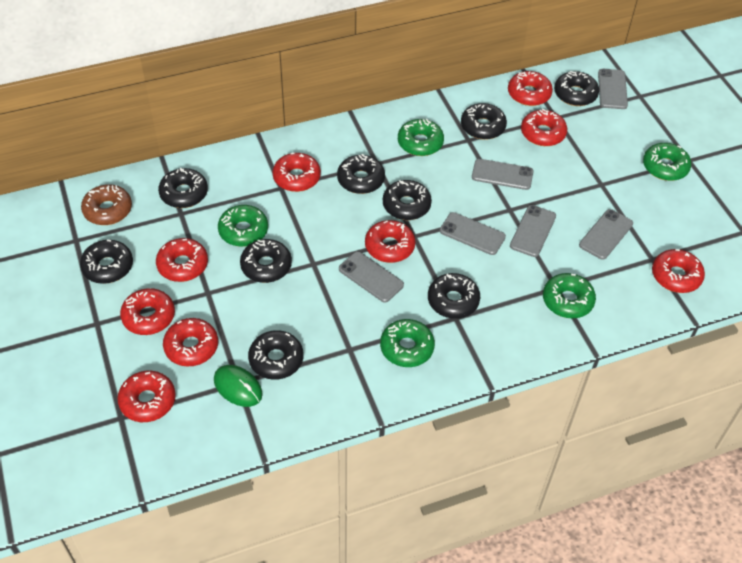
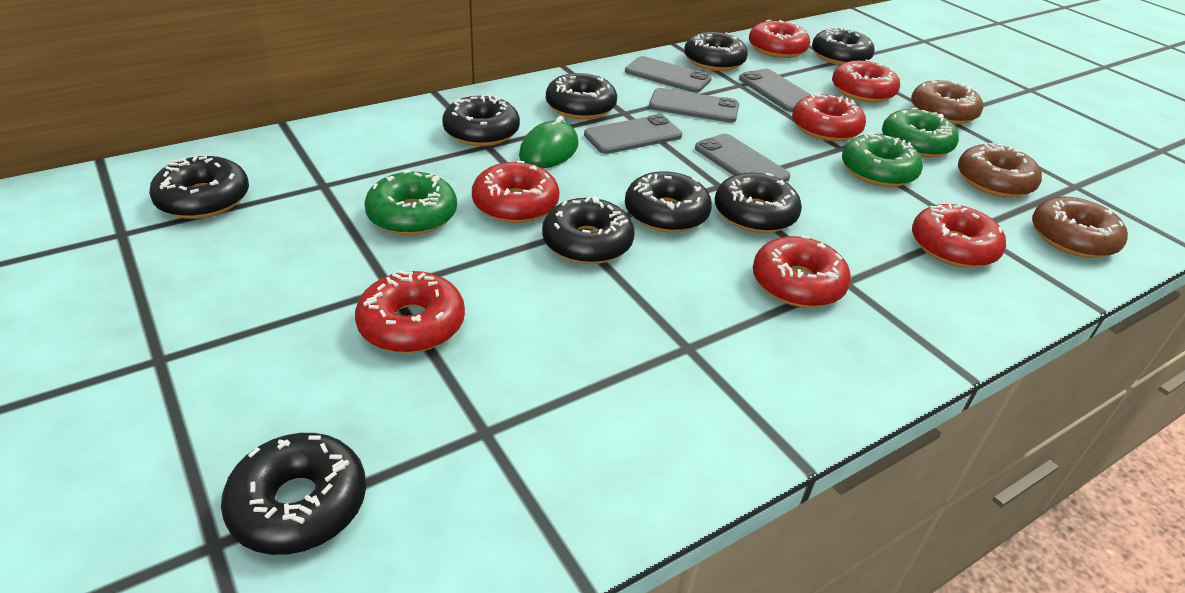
brown donut: [81,184,132,225] = 1 -> [911,79,983,124] [958,142,1042,198] [1032,197,1128,258] = 3
green donut: [218,205,268,247] [380,319,435,367] [398,119,444,156] [543,273,596,318] [643,143,691,181] = 5 -> [364,170,457,235] [842,132,923,187] [882,108,959,158] = 3
grey phone: [339,251,404,303] [440,212,506,255] [472,159,534,190] [510,205,556,257] [579,209,633,260] [598,69,628,109] = 6 -> [584,114,682,154] [625,56,712,93] [649,88,739,123] [695,134,790,182] [739,69,811,112] = 5
red donut: [117,371,176,422] [120,288,175,335] [156,238,208,282] [163,318,218,366] [273,153,321,192] [365,220,415,263] [508,71,553,106] [521,109,567,146] [652,249,705,293] = 9 -> [355,270,465,353] [472,161,559,223] [749,20,810,58] [753,235,851,308] [792,93,866,142] [832,60,900,103] [912,204,1006,268] = 7

